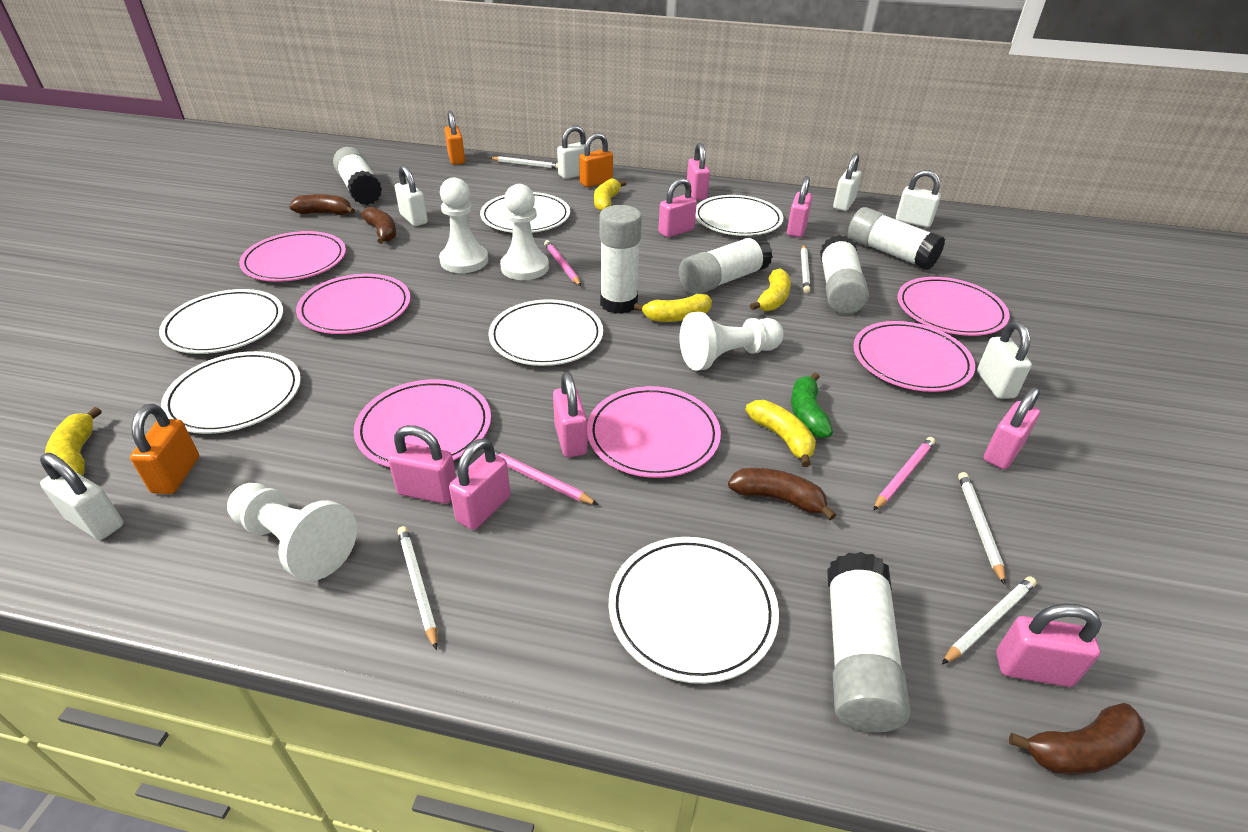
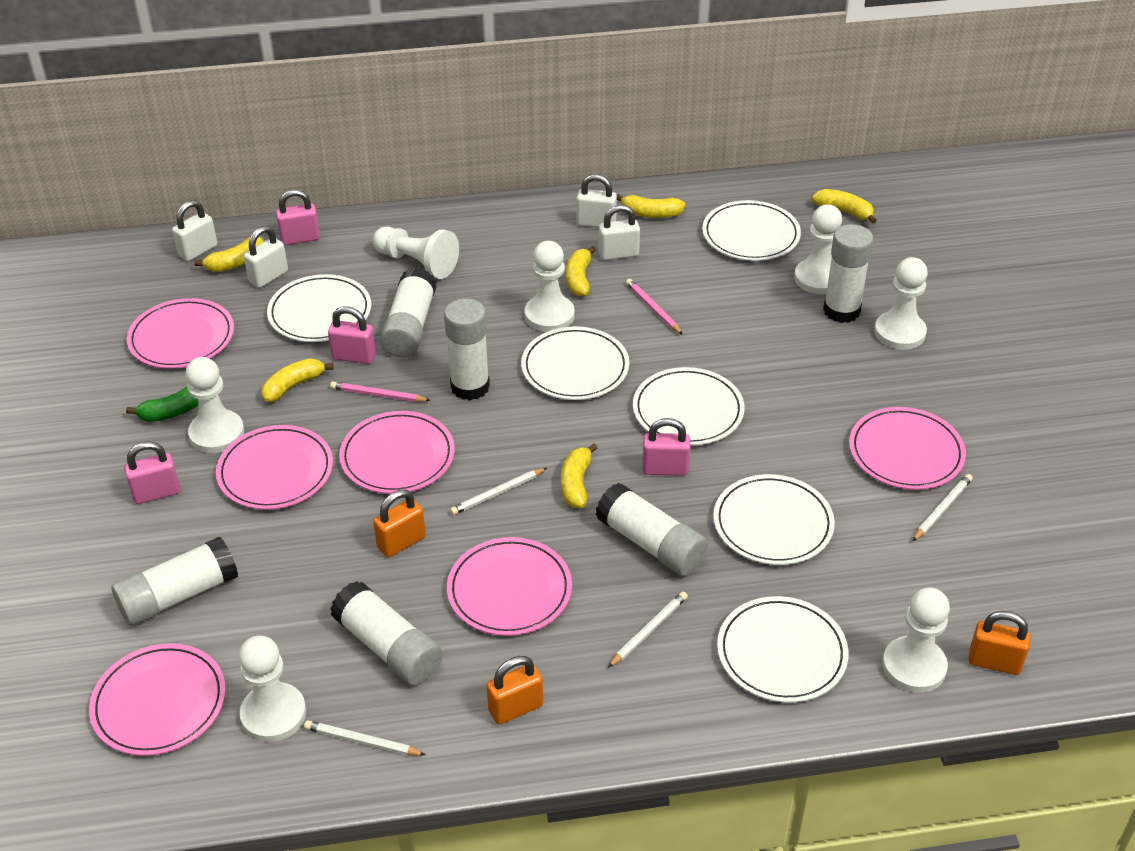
brown banana: [289,194,355,215] [361,207,396,244] [728,468,836,520] [1009,703,1146,775] = 4 -> none = 0
pink padlock: [388,425,456,504] [449,438,510,530] [553,372,588,457] [658,178,697,238] [687,143,710,200] [787,176,813,237] [984,387,1040,469] [996,603,1102,687] = 8 -> [124,442,181,504] [276,190,320,245] [328,306,376,364] [642,418,690,476] = 4
pink pencil: [495,450,598,505] [544,240,581,286] [873,437,935,511] = 3 -> [330,382,431,402] [626,279,683,335] = 2
white padlock: [40,453,124,540] [395,165,428,226] [557,125,591,179] [833,153,862,211] [896,170,941,227] [977,321,1032,399] = 6 -> [172,200,217,261] [244,226,288,288] [577,174,617,227] [598,205,640,260] = 4
white pawn: [227,483,357,581] [439,177,488,273] [500,184,549,280] [680,312,784,371] = 4 -> [185,357,244,453] [239,636,306,742] [373,226,459,279] [524,241,575,332] [794,204,842,294] [874,257,928,350] [882,588,950,693] = 7
white pencil: [398,526,438,650] [490,156,558,169] [801,244,810,293] [942,577,1036,664] [958,472,1006,585] = 5 -> [304,720,426,756] [450,468,547,515] [608,592,688,668] [913,474,973,541] = 4
yellow banana: [45,407,102,475] [594,179,626,211] [634,294,712,322] [745,400,816,467] [750,268,791,311] = 5 -> [194,237,264,272] [261,358,334,402] [561,443,597,508] [566,246,596,297] [617,194,685,218] [812,189,877,224] = 6

